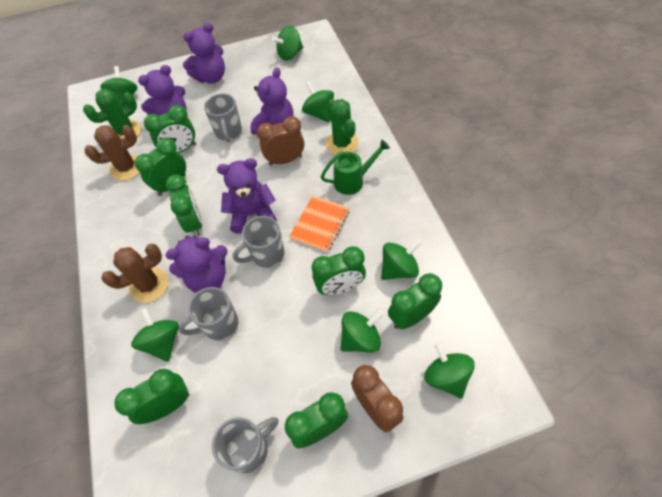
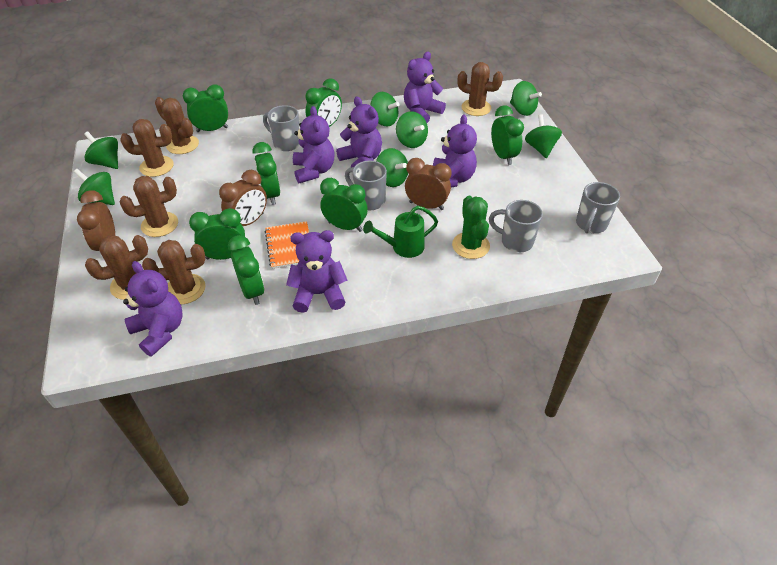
brown cactus: [85,125,140,181] [102,244,168,303] = 2 -> [85,235,148,300] [120,119,173,177] [120,176,178,237] [142,240,206,304] [155,97,199,154] [457,62,503,116] = 6
brown clock: [257,116,305,165] [351,365,403,432] = 2 -> [77,190,115,251] [219,170,267,226] [405,158,452,210] = 3
green cactus: [83,88,141,139] [325,99,359,155] = 2 -> [452,195,490,259] = 1
purple teddy bear: [138,65,187,116] [165,236,227,293] [183,23,225,84] [217,158,277,234] [251,67,293,135] = 5 -> [123,261,183,356] [286,230,347,313] [293,106,334,183] [336,96,382,168] [404,52,446,123] [433,114,477,187] = 6

